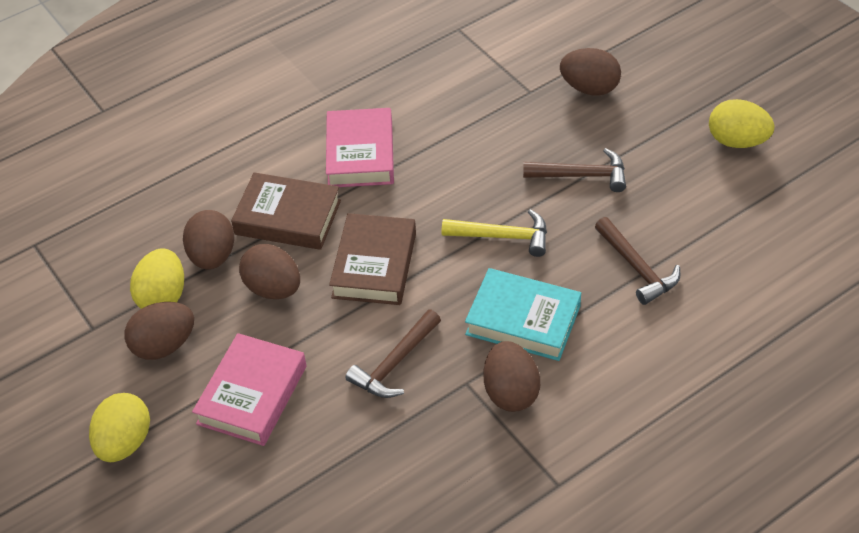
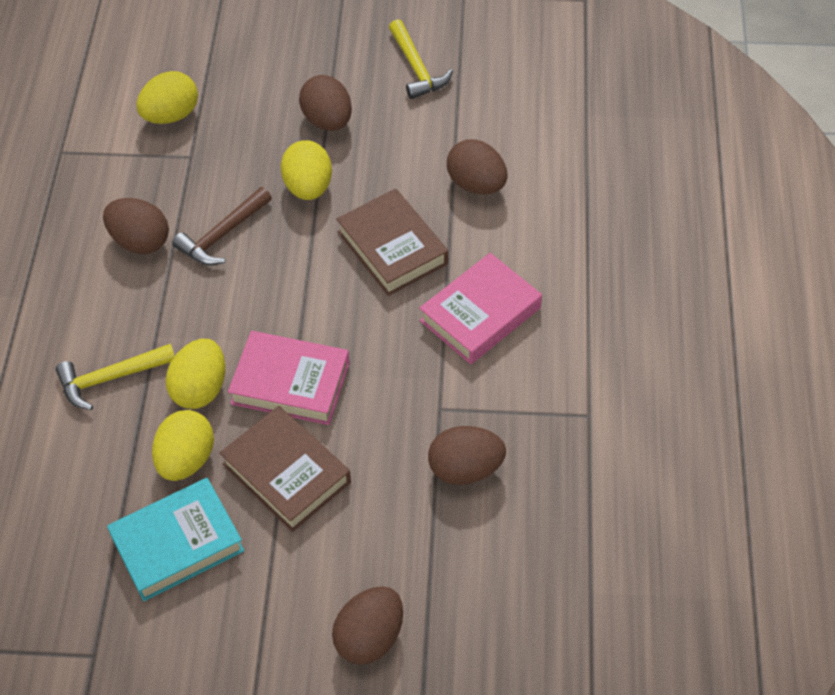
brown hammer: [345,310,441,398] [523,148,626,192] [595,217,680,305] = 3 -> [172,187,272,265] = 1
yellow egg: [89,393,150,462] [130,248,184,309] [709,99,774,148] = 3 -> [137,71,198,124] [152,410,214,481] [165,339,225,409] [281,140,332,200] = 4
yellow hammer: [442,209,547,257] = 1 -> [55,344,175,410] [389,19,453,99] = 2

